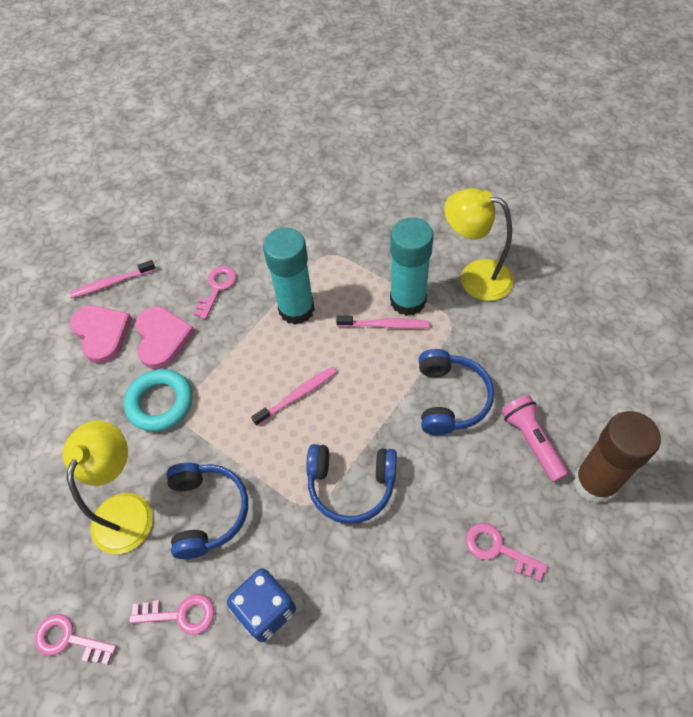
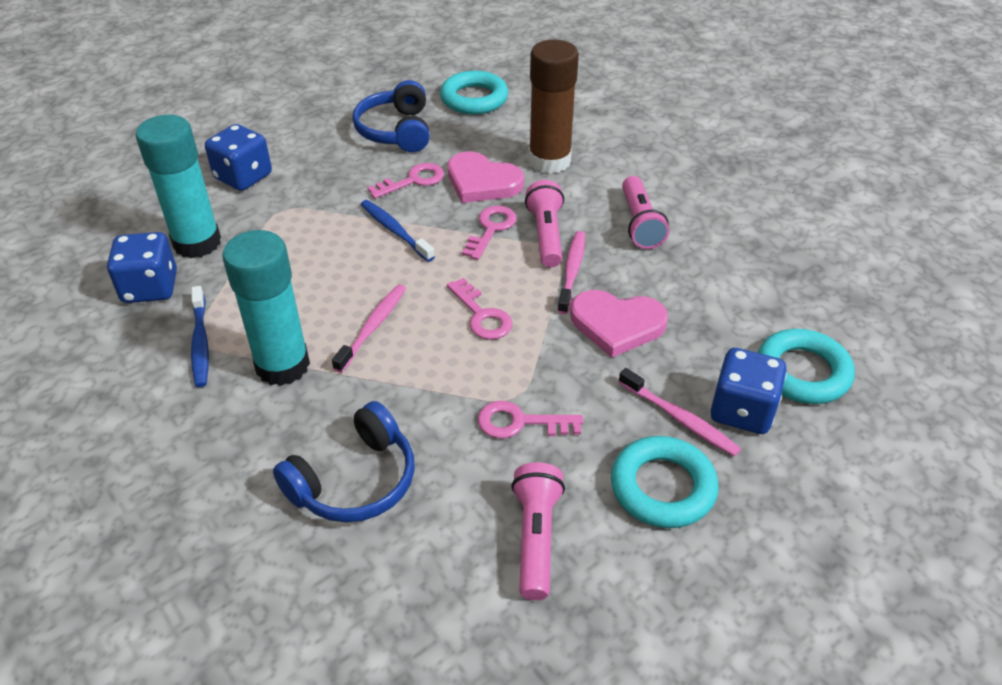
blue dice: [227,568,296,642] = 1 -> [107,232,177,303] [205,124,272,191] [710,348,787,434] = 3
blue headphones: [167,462,248,559] [306,444,397,524] [419,349,494,435] = 3 -> [273,401,415,523] [352,80,430,152] = 2
blue toothbrush: none = 0 -> [191,286,209,387] [361,200,435,262] = 2
pink flashlight: [501,395,568,482] = 1 -> [511,462,565,600] [525,180,564,267] [622,176,669,249] = 3
turquoise ring: [124,369,192,432] = 1 -> [440,71,508,115] [611,436,718,528] [758,329,855,404] = 3
yellow lamp: [63,421,153,554] [444,188,514,301] = 2 -> none = 0

